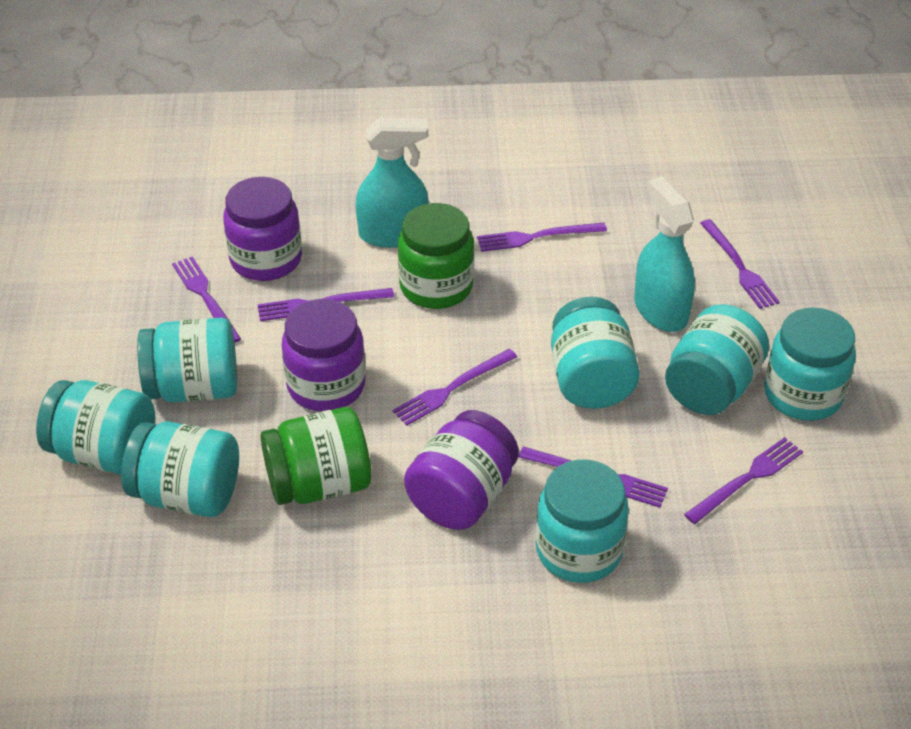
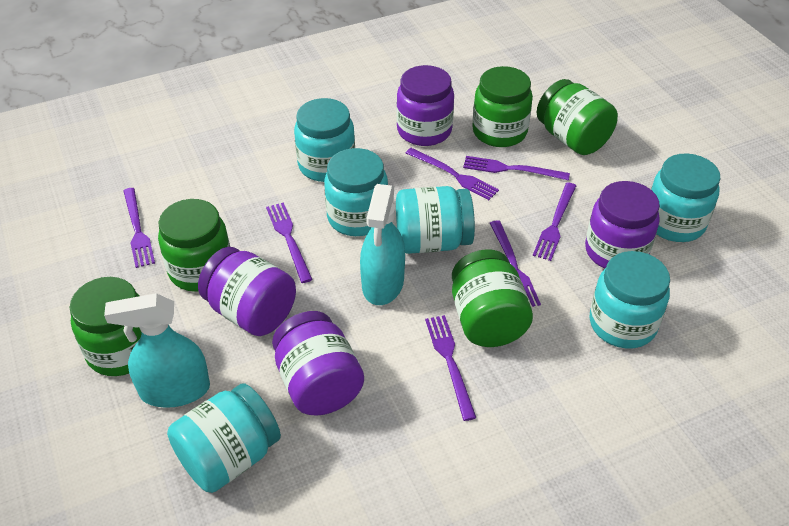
green jar: [261,407,371,505] [398,203,474,309] = 2 -> [70,277,142,376] [158,199,230,292] [452,249,533,347] [472,66,533,147] [536,79,618,155] = 5
purple jar: [223,177,302,281] [282,299,366,411] [404,410,519,530] = 3 -> [198,247,296,336] [272,311,364,416] [396,65,454,146] [585,181,660,268] = 4
turquoise jar: [36,380,155,475] [121,421,239,517] [137,318,237,403] [536,460,629,583] [551,297,640,409] [665,304,769,415] [764,307,856,421] = 7 -> [167,383,281,493] [294,98,355,182] [324,148,388,236] [396,186,475,254] [590,251,670,348] [651,153,720,242] = 6

